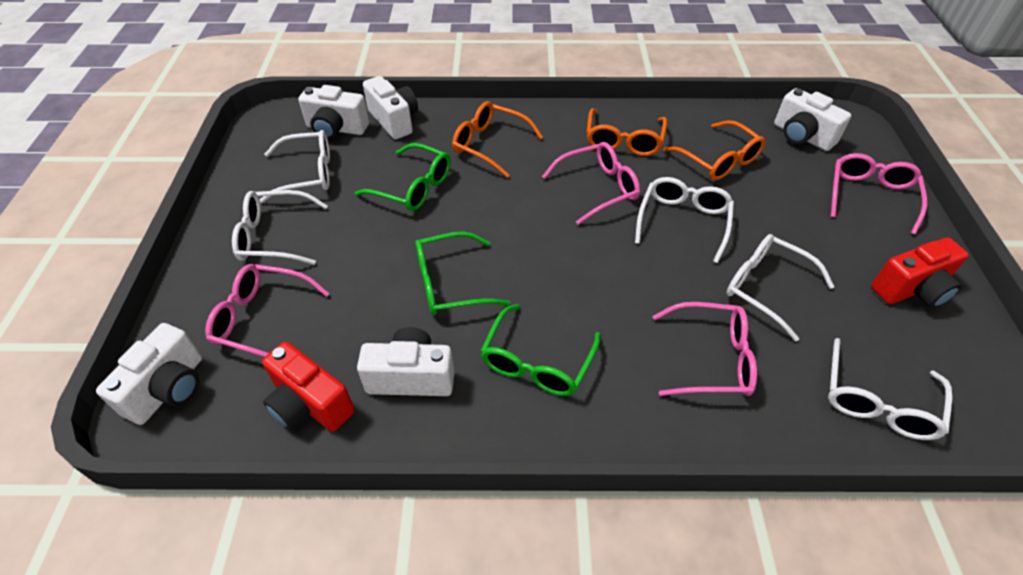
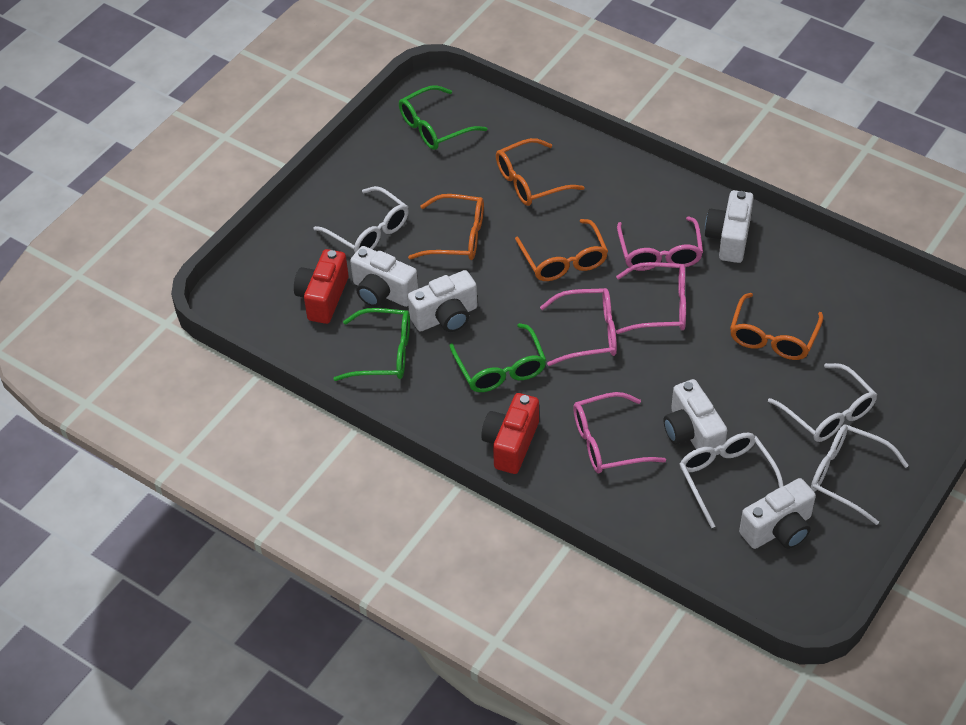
orange glasses: [452,101,543,178] [587,108,667,156] [664,120,766,180] = 3 -> [408,194,484,260] [496,138,585,206] [515,219,608,281] [730,293,824,360] = 4
white glasses: [232,190,328,265] [259,130,330,203] [635,177,734,263] [726,234,834,341] [828,338,952,440] = 5 -> [313,186,409,253] [679,433,784,528] [768,363,877,442] [811,424,909,525] = 4

